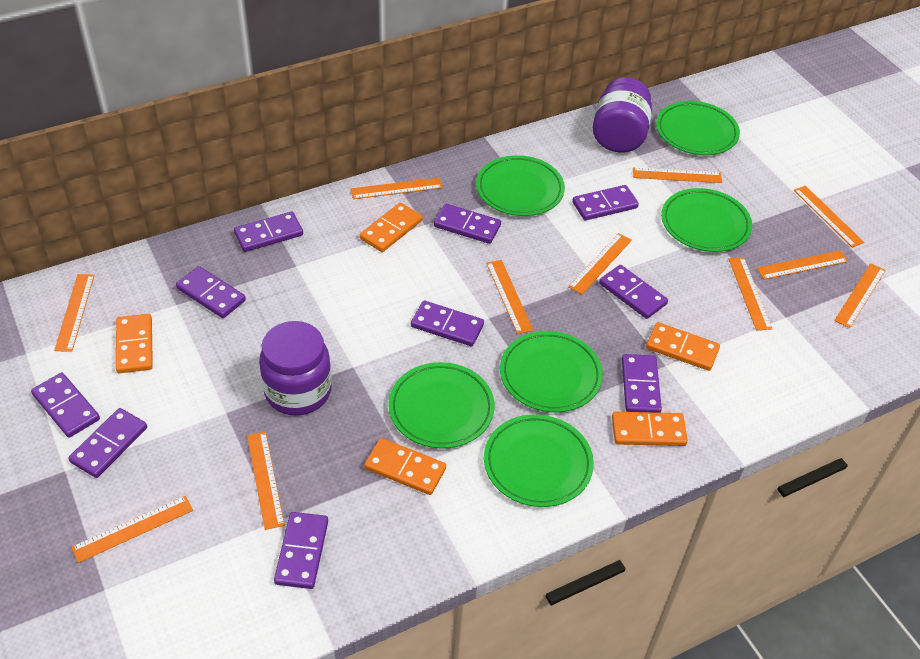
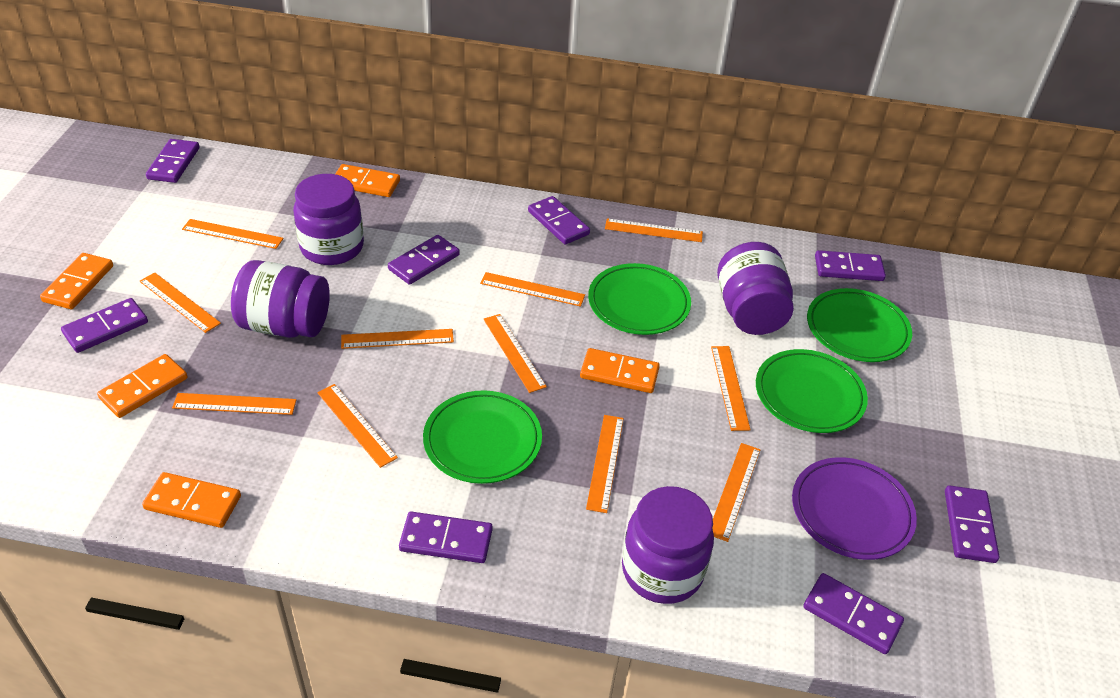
green plate: [388,362,495,449] [476,155,565,216] [484,414,594,507] [500,331,603,412] [656,101,740,155] [661,188,752,252] = 6 -> [423,390,542,484] [588,263,691,335] [756,349,868,433] [807,288,912,362] = 4
purple domino: [31,373,100,438] [68,408,147,478] [176,266,246,318] [234,211,303,252] [274,512,328,589] [411,300,484,346] [434,204,501,244] [572,185,639,220] [599,265,668,319] [622,354,662,413] = 10 -> [61,298,148,353] [146,139,199,183] [388,235,460,285] [399,511,493,563] [528,196,590,245] [803,573,904,654] [815,250,886,281] [945,485,1000,563] = 8
purple jar: [259,321,332,415] [593,77,652,152] = 2 -> [231,260,330,338] [293,174,364,265] [622,486,714,604] [717,242,794,335] = 4
purple plate: none = 0 -> [792,457,917,560] = 1

